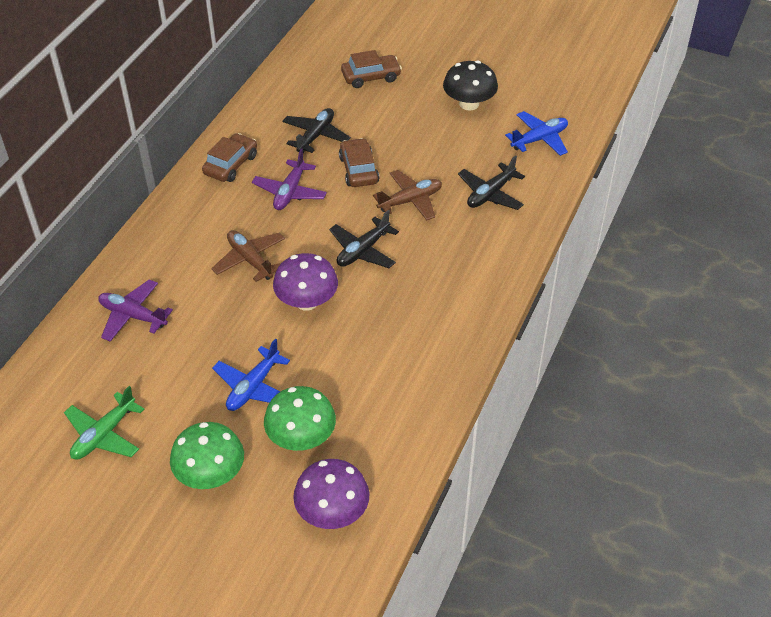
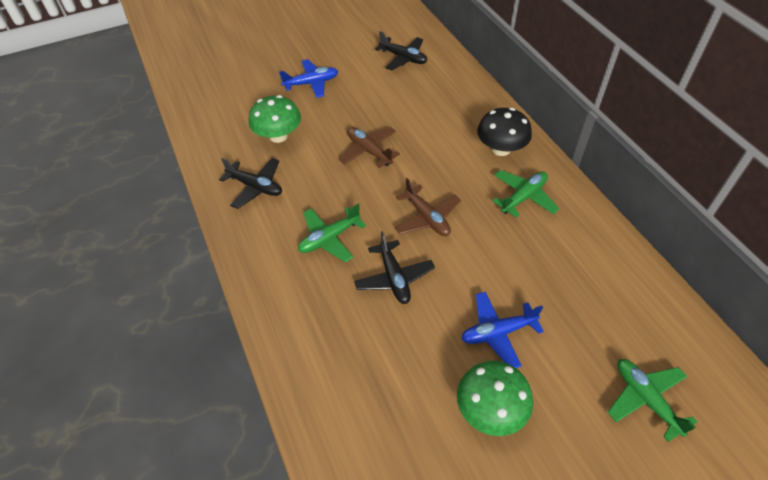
brown car: [202,133,257,182] [339,138,379,187] [341,50,402,88] = 3 -> none = 0
green plane: [64,386,144,460] = 1 -> [298,203,366,263] [493,170,559,218] [608,359,698,442] = 3
purple mushroom: [273,253,338,311] [293,459,369,529] = 2 -> none = 0
purple plane: [98,280,173,342] [252,149,327,210] = 2 -> none = 0

